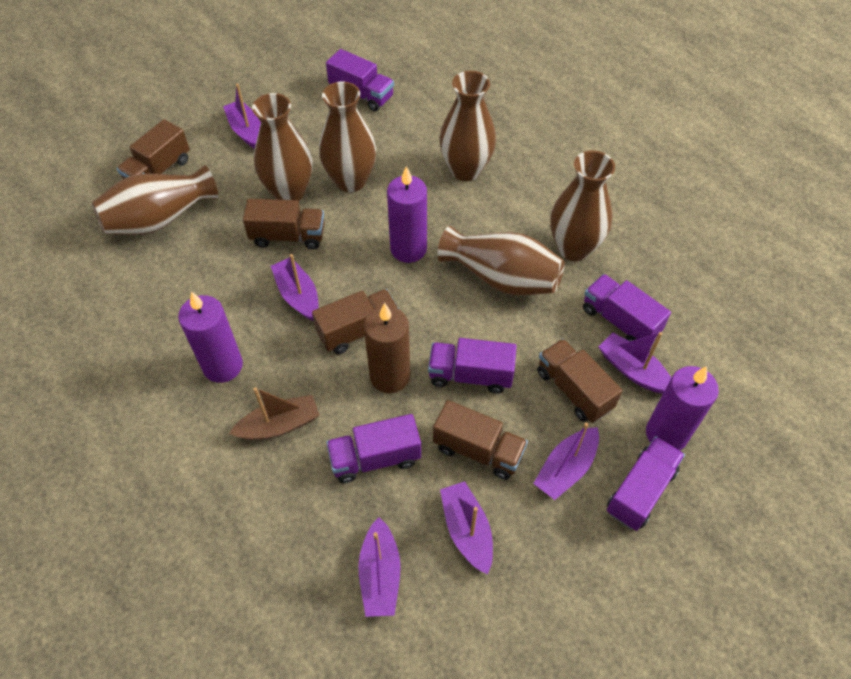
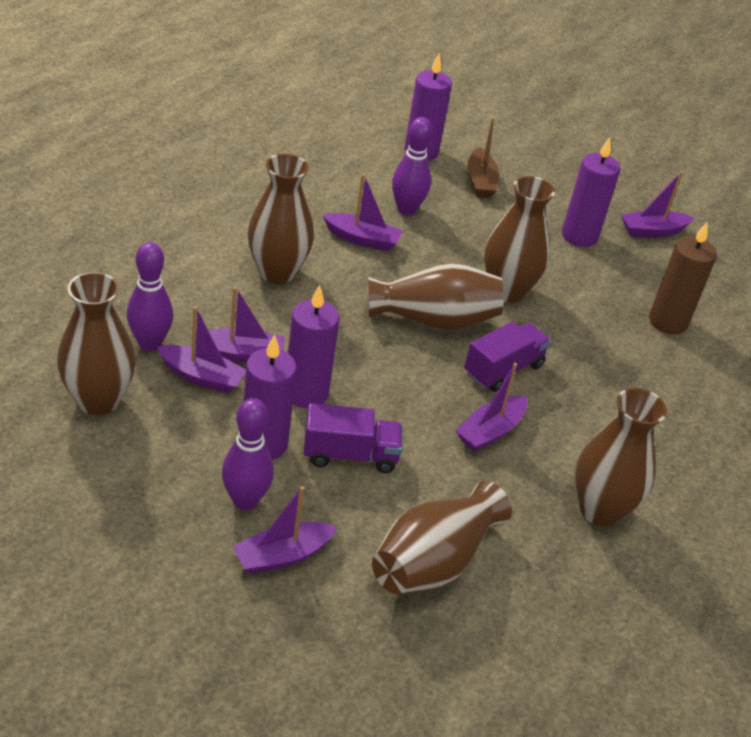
brown truck: [117,119,190,179] [243,199,324,249] [312,289,399,354] [433,400,528,480] [537,339,623,423] = 5 -> none = 0
purple bowling pin: none = 0 -> [126,242,173,351] [222,398,274,510] [392,117,432,215] = 3
purple candle: [178,291,243,383] [387,166,427,263] [646,366,719,450] = 3 -> [244,334,297,460] [288,285,340,408] [404,53,452,161] [562,137,620,247] = 4
purple truck: [326,49,394,111] [326,414,421,483] [428,338,517,394] [583,274,671,341] [607,436,685,531] = 5 -> [304,403,403,473] [464,322,551,392] = 2

